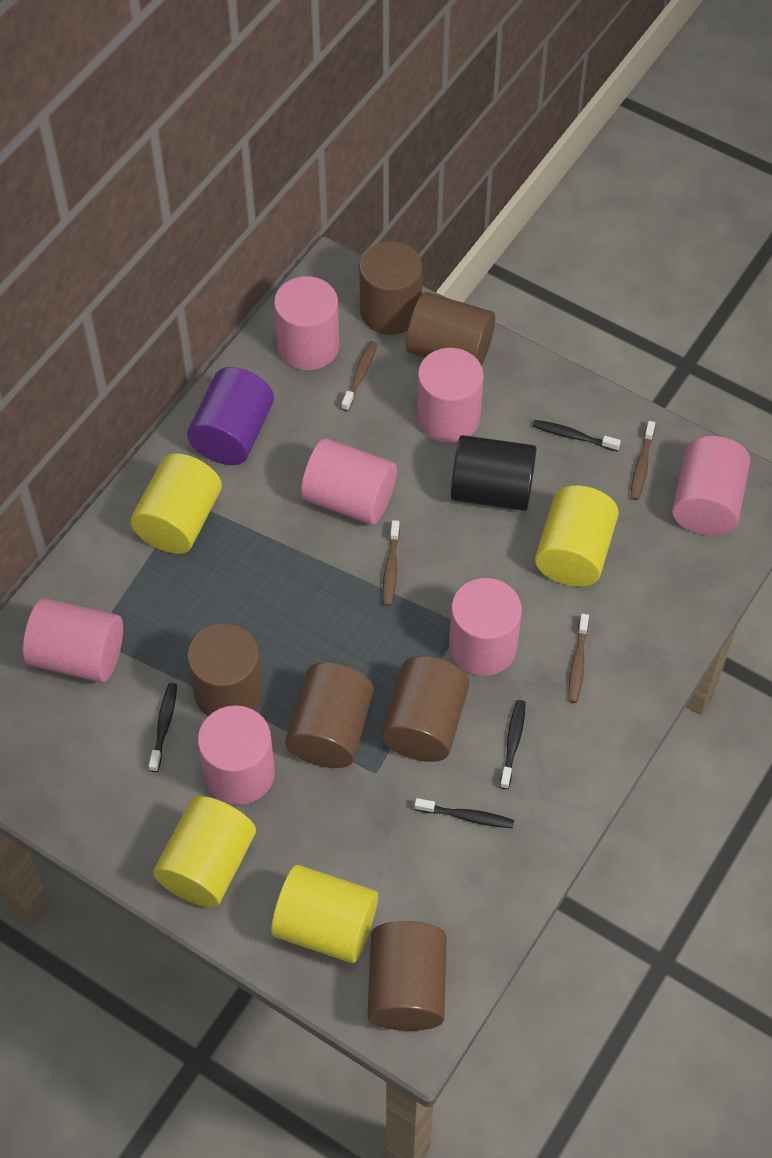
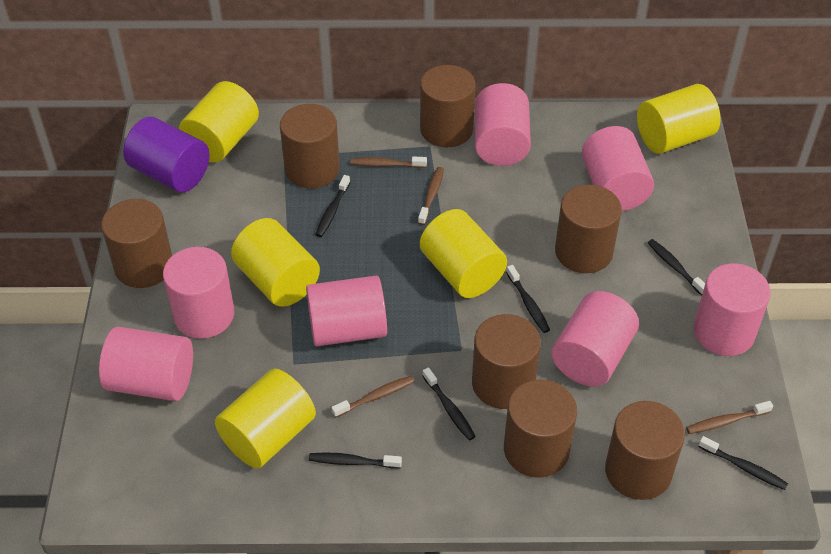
black cylinder: [451,435,537,511] = 1 -> none = 0
black toothbrush: [149,683,177,772] [414,798,514,828] [500,700,526,789] [533,420,621,451] = 4 -> [309,452,402,469] [315,175,350,237] [422,367,476,441] [506,265,550,333] [648,239,705,296] [699,436,788,490] = 6
brown cylinder: [187,623,263,716] [285,663,374,768] [359,241,423,335] [367,921,447,1031] [381,656,469,762] [406,292,495,366] = 6 -> [101,199,172,288] [280,104,340,188] [420,65,476,147] [472,314,541,409] [504,379,577,478] [555,185,622,273] [605,401,685,500] = 7
yellow cylinder: [130,453,222,554] [153,796,256,908] [271,865,378,963] [535,485,619,587] = 4 -> [179,81,259,162] [215,369,316,468] [231,218,320,307] [420,209,507,298] [637,84,721,154] = 5

